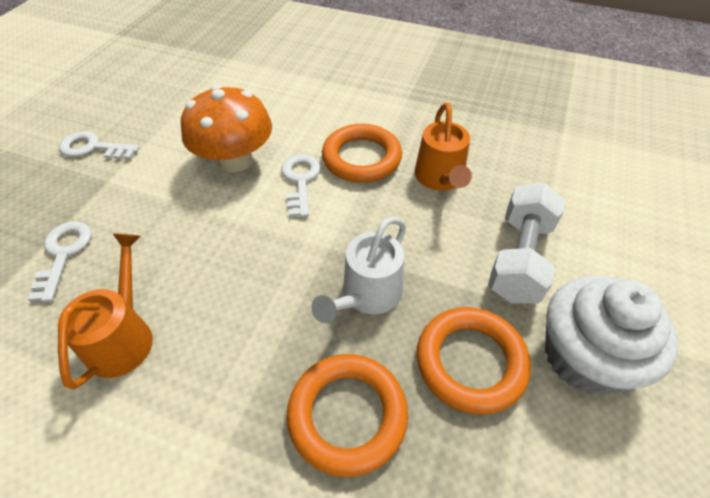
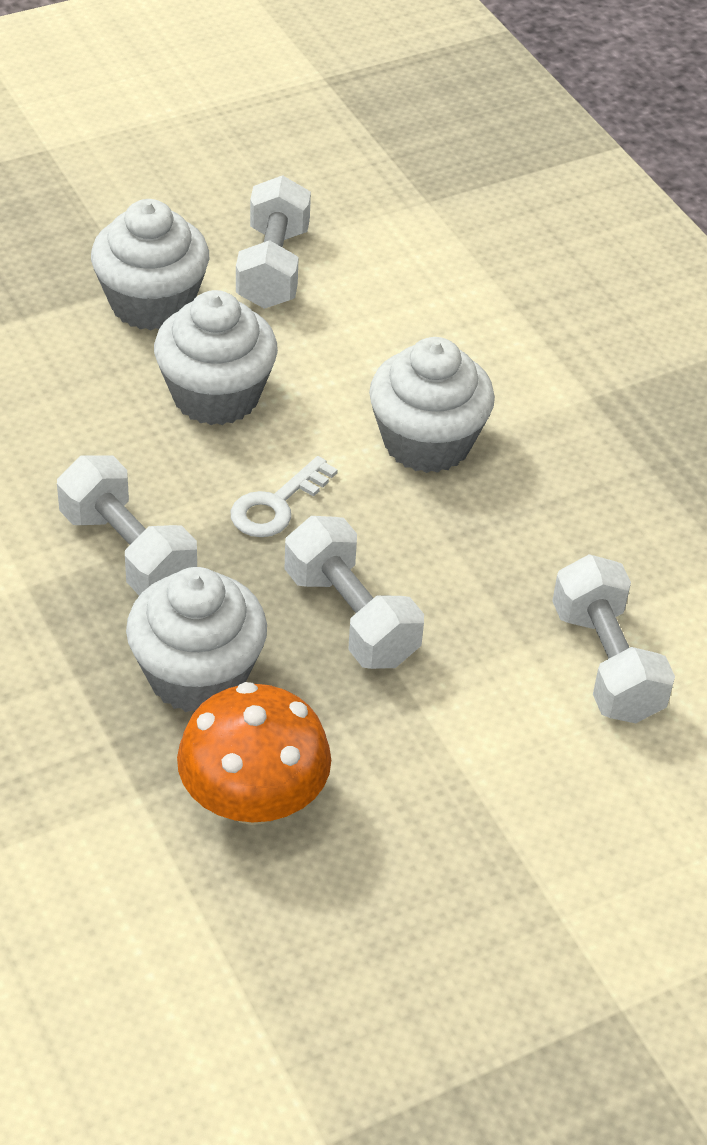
orange ring: [287,354,408,477] [322,124,402,183] [417,307,531,415] = 3 -> none = 0
orange watering can: [58,234,153,389] [415,103,472,191] = 2 -> none = 0
white cupcake: [545,275,679,395] = 1 -> [91,199,209,331] [126,567,267,712] [154,290,278,425] [369,337,495,473] = 4
white dumbbell: [488,182,565,303] = 1 -> [57,455,197,596] [236,175,311,309] [284,516,424,669] [552,554,675,723] = 4
white key: [28,221,92,302] [59,131,139,159] [281,154,320,217] = 3 -> [231,456,338,537] = 1
white watering can: [311,217,406,323] = 1 -> none = 0

